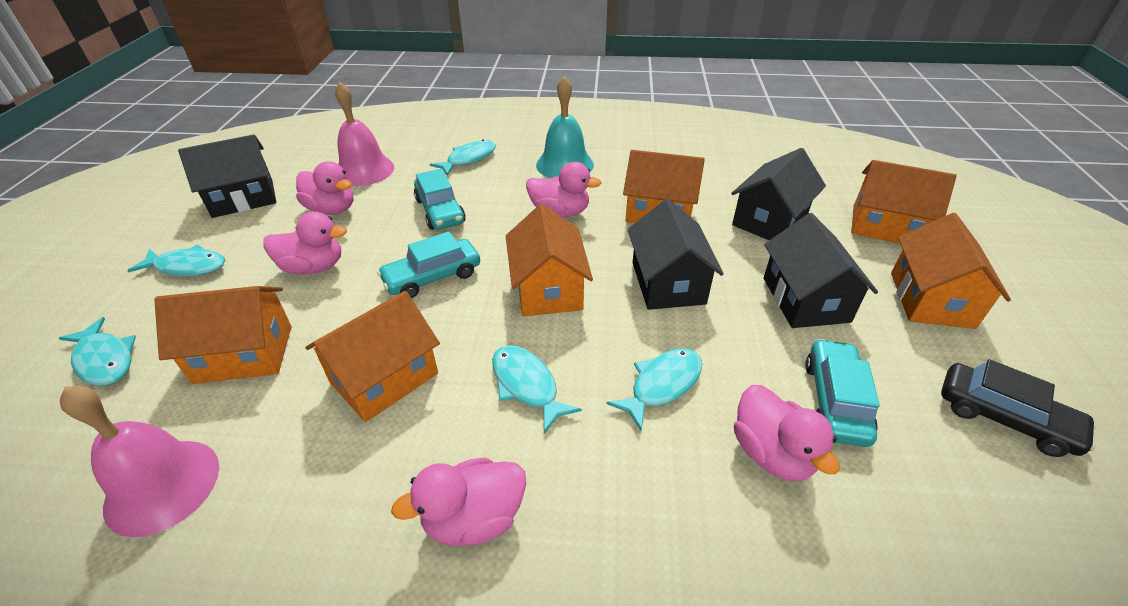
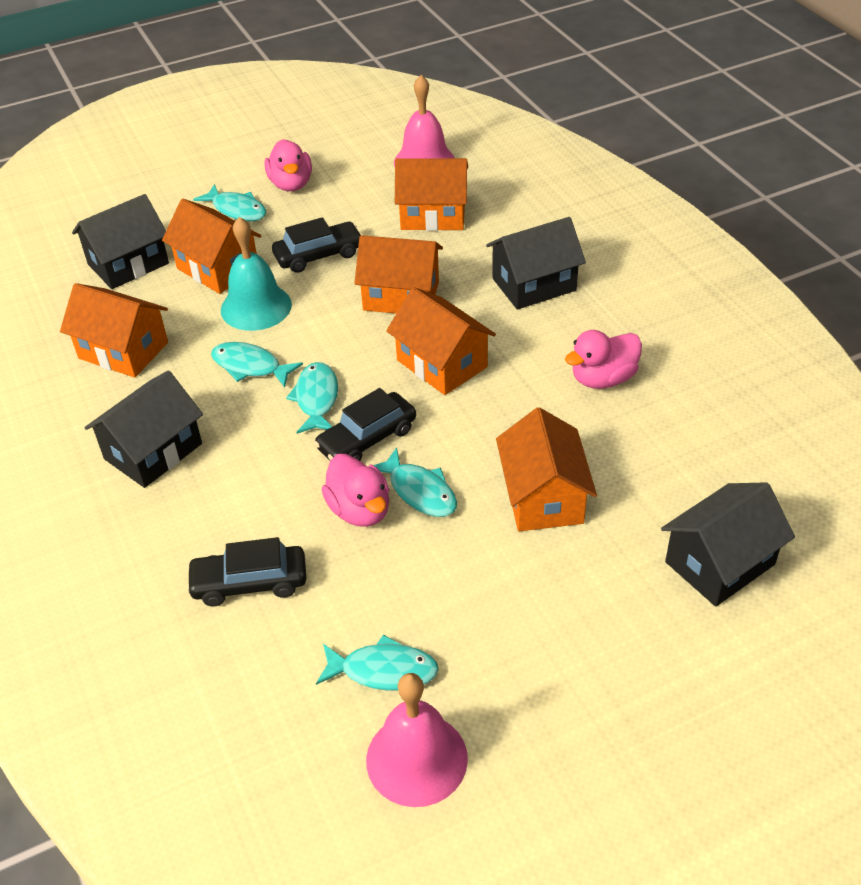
black car: [941,359,1097,457] = 1 -> [186,537,306,606] [272,217,363,273] [314,388,416,461] = 3
pink duck: [263,211,347,275] [296,161,353,215] [391,458,526,546] [526,162,602,217] [734,385,840,482] = 5 -> [264,139,312,191] [322,454,389,527] [565,330,642,389] = 3
turquoise car: [377,231,480,298] [414,169,466,230] [805,339,880,447] = 3 -> none = 0

